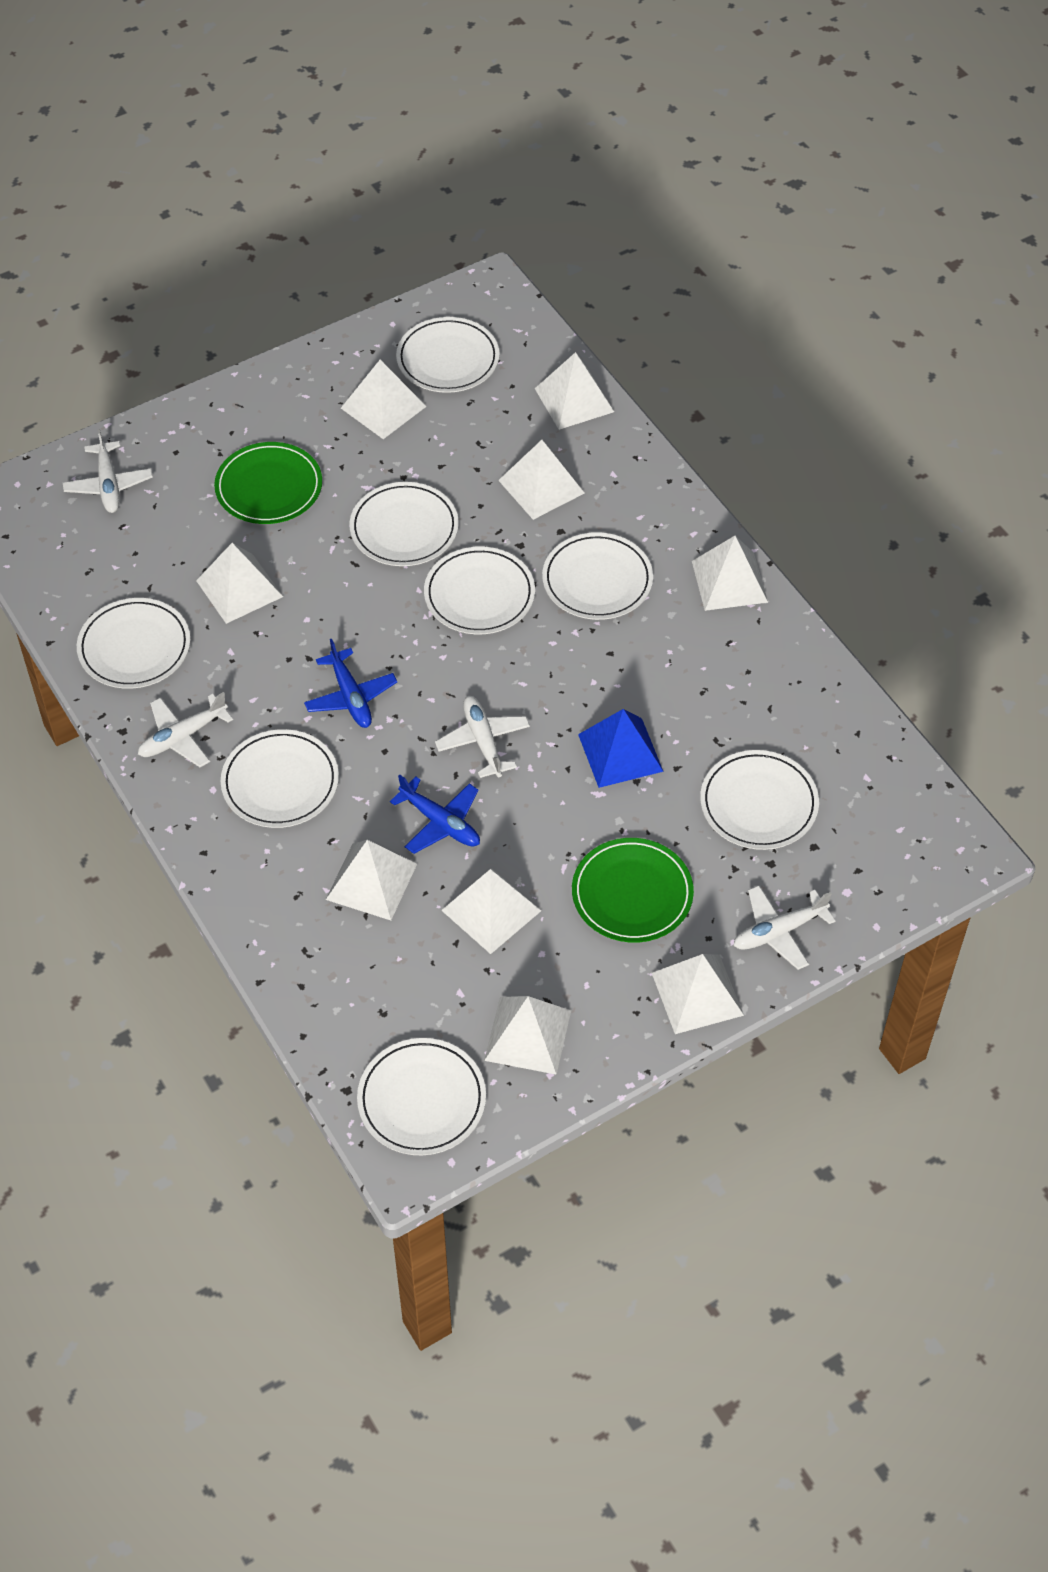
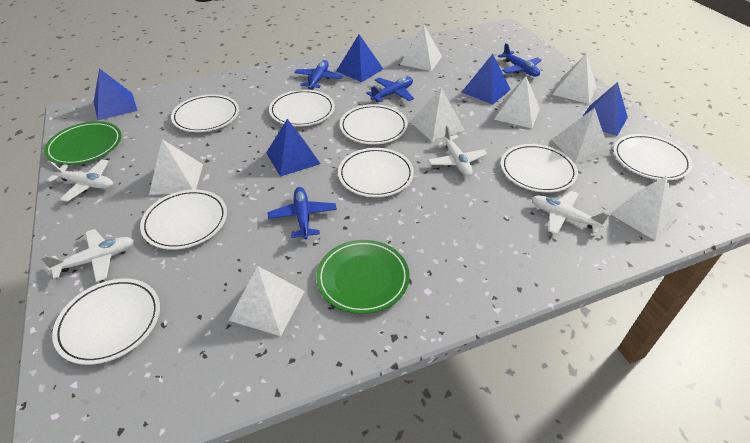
blue plane: [304,639,397,728] [390,775,480,854] = 2 -> [267,187,337,239] [294,60,343,90] [366,77,414,102] [498,43,542,77] = 4
blue pyramid: [578,709,664,788] = 1 -> [94,68,138,120] [266,119,321,177] [336,34,383,82] [462,54,511,105] [582,82,628,136] = 5
white pyramid: [196,543,283,624] [326,840,417,920] [341,360,427,439] [441,868,541,954] [484,996,571,1075] [498,440,584,520] [535,352,614,430] [652,954,744,1034] [692,536,768,611] = 9 -> [149,139,203,195] [229,266,305,336] [400,25,442,71] [411,88,465,142] [494,76,540,128] [551,108,611,164] [552,54,596,104] [611,175,679,241] = 8

